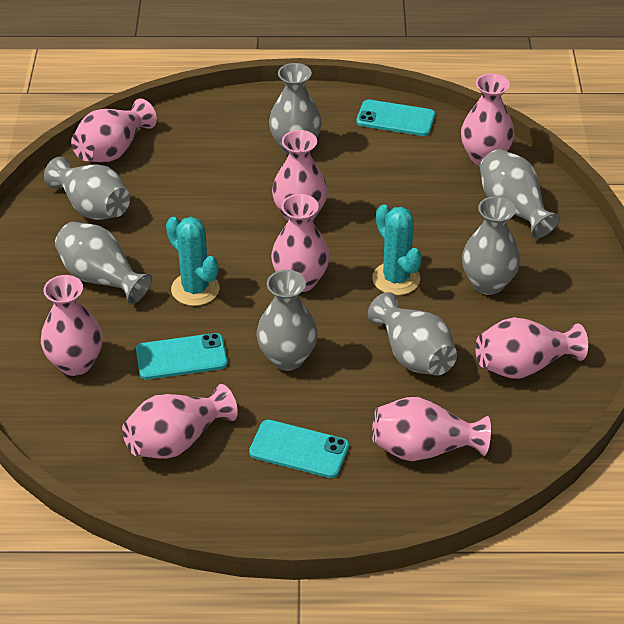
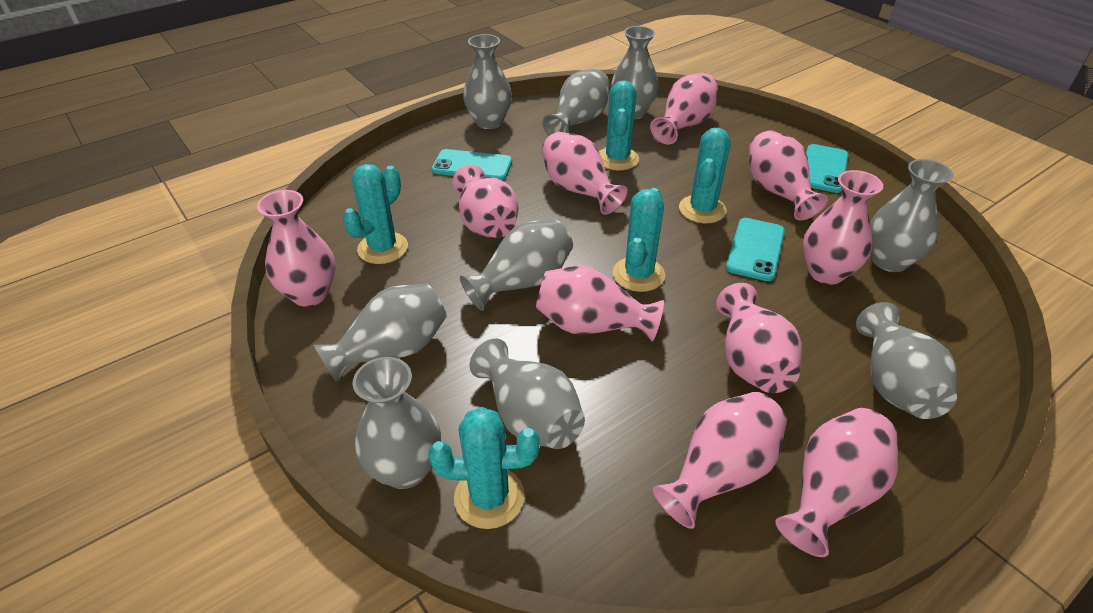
grey vase: [44,157,130,220] [55,222,152,304] [257,270,318,371] [269,63,322,155] [368,292,457,375] [462,196,520,295] [480,149,560,239] = 7 -> [314,284,447,384] [352,357,441,489] [460,219,573,311] [463,34,512,129] [469,338,585,449] [542,69,610,136] [611,26,659,119] [856,302,958,419] [870,159,954,272] = 9
pink vase: [41,275,102,376] [71,99,157,162] [122,384,238,459] [271,194,329,292] [272,130,328,221] [372,397,491,461] [461,73,514,166] [475,317,588,379] = 8 -> [257,190,336,307] [453,165,518,238] [536,265,664,341] [541,131,628,215] [650,73,718,145] [653,392,787,529] [716,283,802,393] [749,130,828,220] [775,408,898,557] [803,170,883,285] = 10
turquoise cactus: [166,217,220,306] [372,204,422,295] = 2 -> [343,164,408,264] [428,407,540,529] [599,80,639,170] [613,188,665,292] [679,128,731,223] = 5

